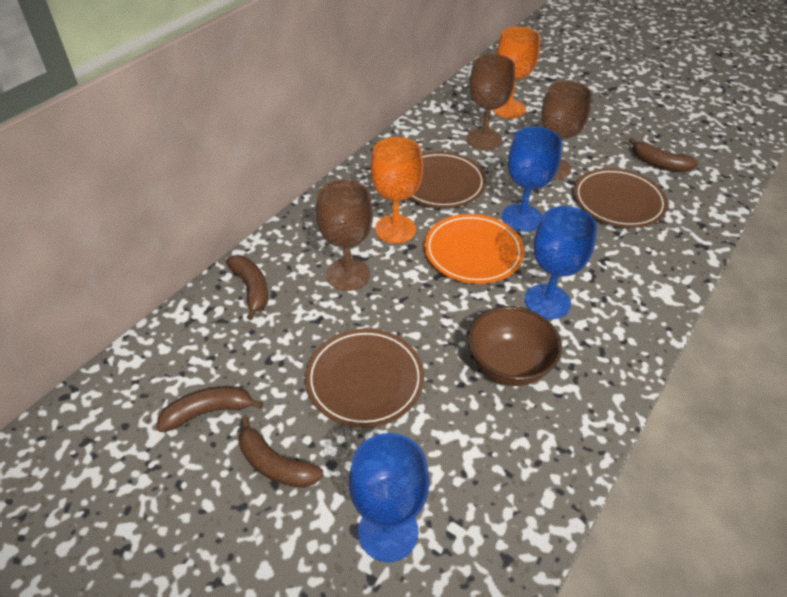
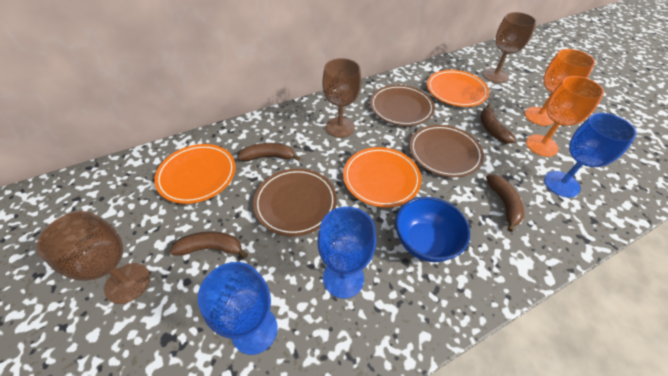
blue bowl: none = 0 -> [395,197,470,262] = 1
brown bowl: [468,306,562,386] = 1 -> none = 0
orange plate: [424,214,524,284] = 1 -> [154,144,236,204] [343,147,421,207] [427,70,489,107] = 3

